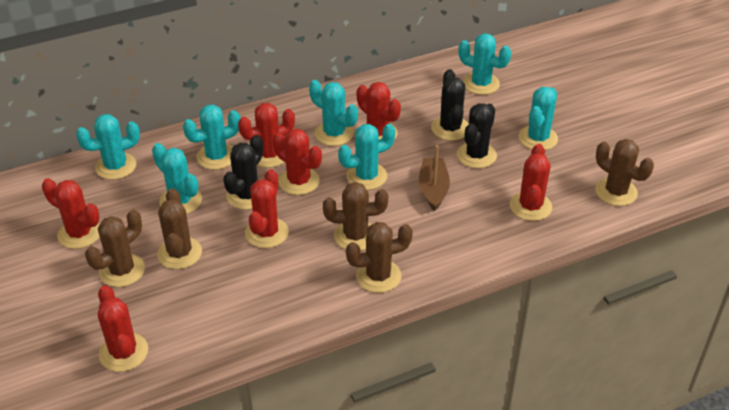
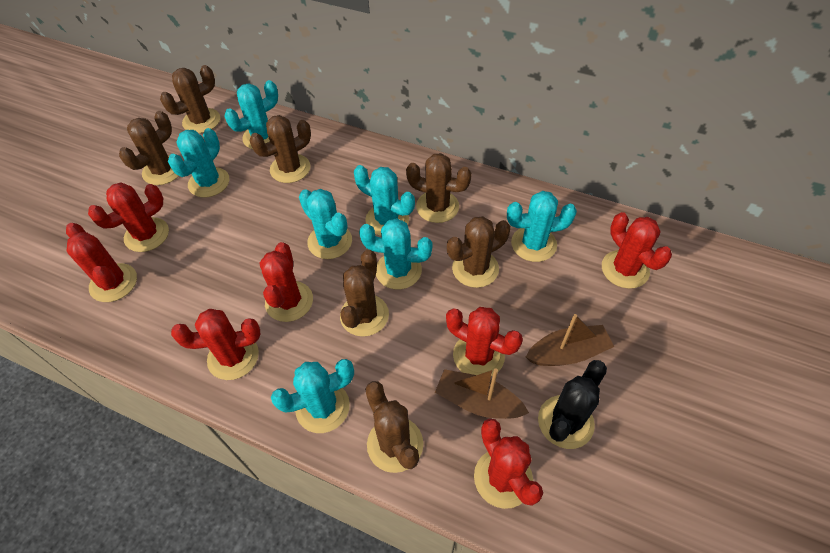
black cactus: [223,135,263,210] [431,69,469,141] [457,103,497,168] = 3 -> [538,360,607,449] = 1
brown boat: [419,145,450,211] = 1 -> [435,368,529,419] [526,314,614,366] = 2
brown cactus: [85,209,145,287] [157,188,202,269] [323,182,388,251] [346,222,413,293] [595,139,654,206] = 5 -> [119,111,179,185] [160,65,220,133] [250,115,311,183] [340,250,389,337] [365,381,423,473] [406,153,472,223] [447,216,510,288] = 7

